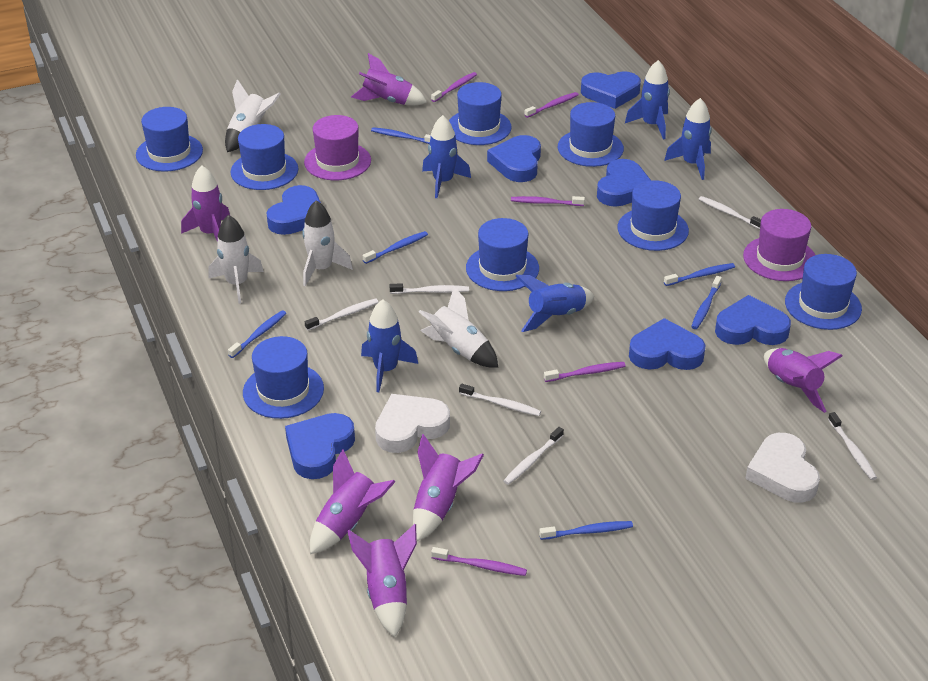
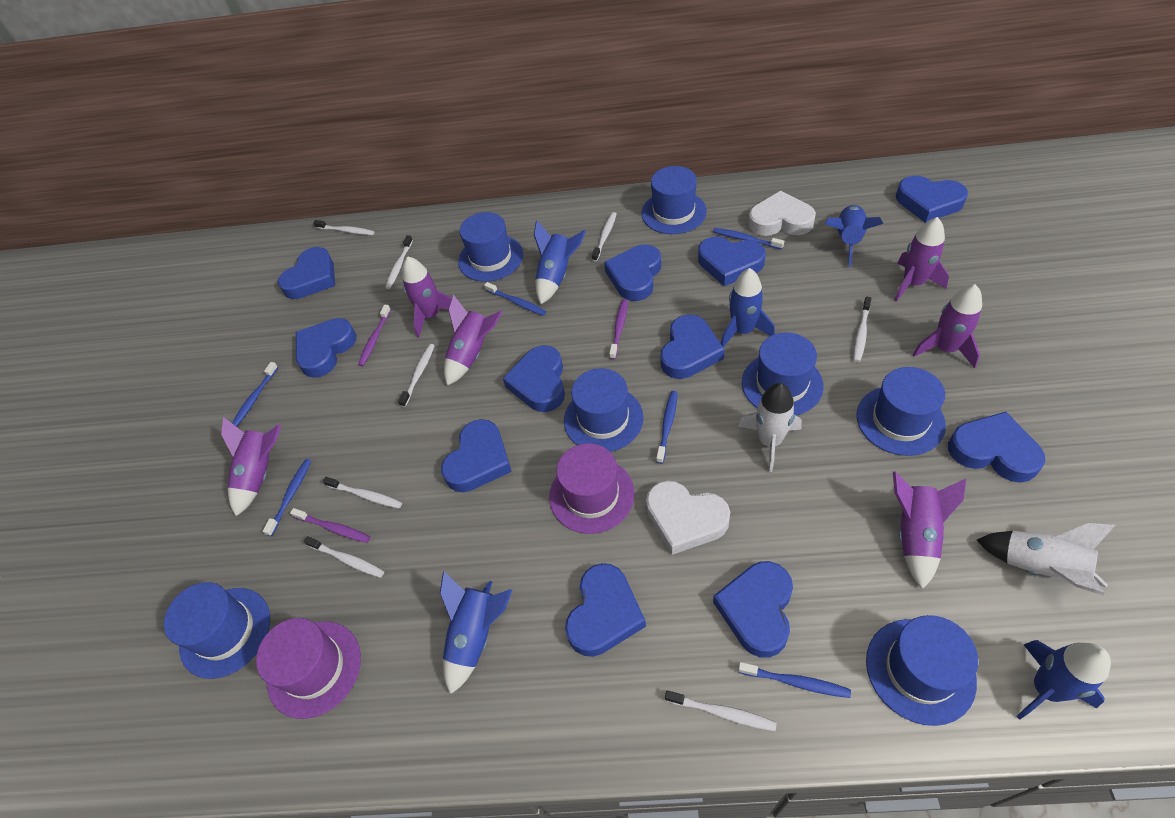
blue hat: [136,107,203,172] [230,124,298,190] [243,336,324,419] [449,82,512,145] [466,218,539,291] [558,102,624,167] [617,180,689,251] [785,254,862,330] = 8 -> [164,582,270,679] [458,212,523,282] [564,368,644,452] [641,166,707,234] [742,332,824,416] [857,367,946,456] [866,615,978,726] = 7
blue heart: [267,185,321,235] [285,413,355,479] [487,135,541,182] [581,71,641,109] [597,159,651,207] [629,318,706,370] [715,295,791,345] = 7 -> [278,247,335,299] [296,318,357,378] [441,419,512,492] [503,346,565,412] [565,563,646,657] [604,245,661,301] [660,315,725,379] [698,237,766,286] [713,561,793,658] [896,176,968,223] [948,412,1045,483] = 11
purple toothbrush: [431,72,477,102] [431,547,527,576] [511,196,585,206] [525,92,579,118] [544,362,626,382] = 5 -> [290,508,370,543] [358,305,391,366] [609,299,628,360] = 3
white rocket: [209,215,264,304] [225,79,280,152] [302,200,353,286] [419,287,498,367] = 4 -> [738,383,802,472] [977,523,1116,595] = 2
white toothbrush: [305,298,378,331] [390,283,469,294] [459,384,541,416] [504,427,564,485] [699,196,761,229] [828,412,877,480] = 6 -> [304,536,384,578] [313,220,375,235] [323,477,402,508] [385,235,413,289] [398,344,435,407] [592,212,616,262] [665,690,777,731] [853,296,872,362] = 8

